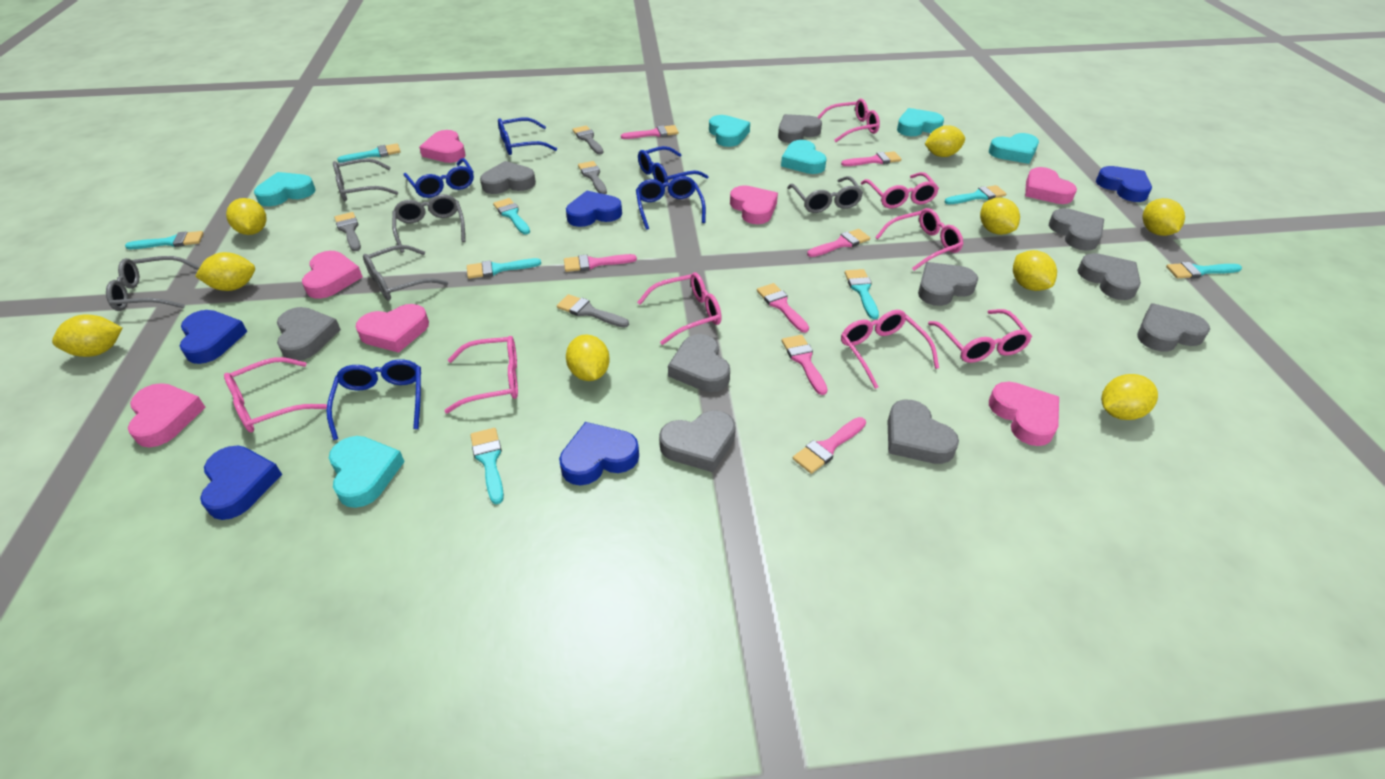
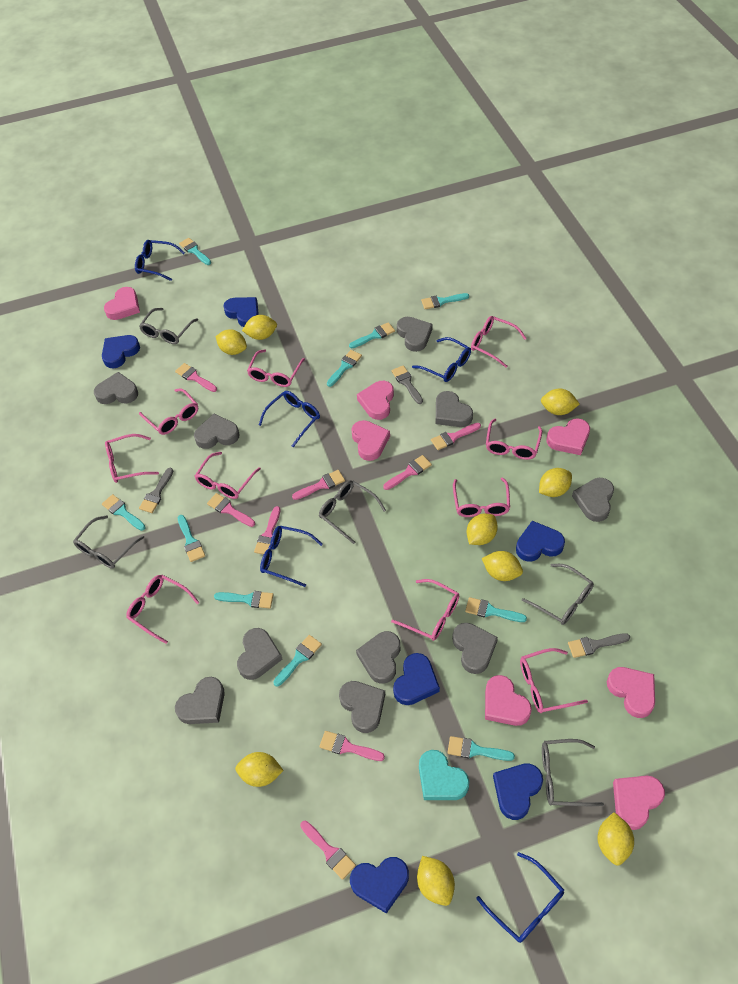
blue heart: [180,310,248,364] [200,445,282,520] [559,422,639,485] [566,191,622,227] [1096,166,1152,202] = 5 -> [102,335,140,368] [223,297,259,327] [350,857,409,914] [393,653,440,705] [493,763,543,820] [516,521,565,562] = 6
grey brush: [334,212,361,251] [557,294,629,328] [572,126,604,154] [578,161,607,194] = 4 -> [139,468,173,513] [391,365,423,404] [568,633,630,658] = 3
pink brush: [564,254,637,272] [621,125,679,139] [757,283,809,333] [782,335,827,395] [793,417,866,474] [807,229,870,257] [841,151,901,166] = 7 -> [175,363,217,392] [207,493,255,527] [254,506,280,555] [292,470,345,500] [300,821,356,880] [319,731,385,761] [383,455,432,490] [431,423,481,450] = 8
pink glasses: [224,357,327,432] [444,336,518,413] [637,272,722,345] [817,99,880,142] [841,310,939,389] [861,172,939,208] [875,208,963,271] [928,309,1032,363] = 8 -> [105,434,159,483] [126,575,199,644] [139,388,198,435] [195,452,261,499] [247,349,305,387] [391,579,459,641] [453,477,510,517] [471,316,527,368] [486,418,542,460] [520,648,588,713] = 10
turquoise brush: [125,231,204,249] [337,143,401,163] [467,258,541,279] [470,428,504,504] [493,198,530,234] [845,269,879,319] [945,185,1006,204] [1166,262,1242,278] = 8 -> [102,494,146,531] [178,515,205,562] [179,238,211,265] [214,591,274,608] [273,635,322,687] [327,350,362,387] [349,322,395,348] [421,293,469,309] [448,736,515,761] [465,597,527,622] = 10
turquoise heart: [254,172,315,206] [329,436,405,508] [709,115,750,147] [781,140,827,174] [897,108,944,136] [989,133,1039,164] = 6 -> [419,750,469,800] = 1

